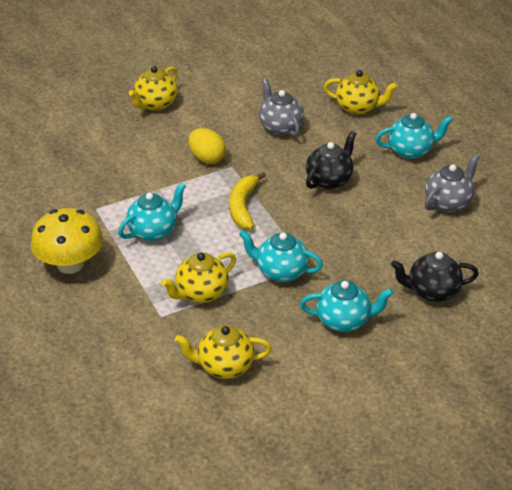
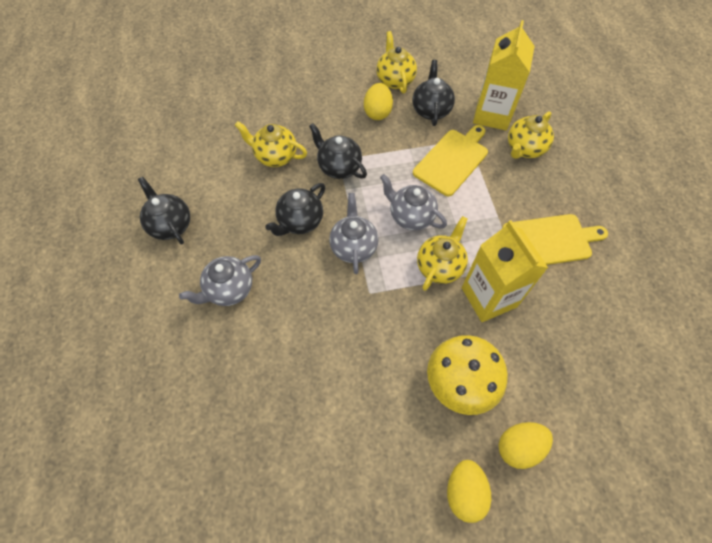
black teapot: [306,131,356,189] [391,251,479,302] = 2 -> [138,177,190,244] [265,183,325,236] [309,123,367,179] [412,60,455,126] = 4
grey teapot: [259,78,304,136] [425,154,480,212] = 2 -> [179,255,261,306] [329,193,378,274] [380,174,447,231] = 3
turquoise teapot: [118,182,186,241] [239,230,323,282] [300,280,394,332] [375,113,453,159] = 4 -> none = 0
yellow banana: [229,172,266,229] = 1 -> none = 0
yellow carton: none = 0 -> [462,220,548,322] [473,20,535,130] = 2
yellow cutting board: none = 0 -> [413,125,488,196] [502,214,608,265] = 2
yellow egg: [189,128,226,164] = 1 -> [364,83,393,120] [447,460,491,523] [499,422,553,469] = 3

